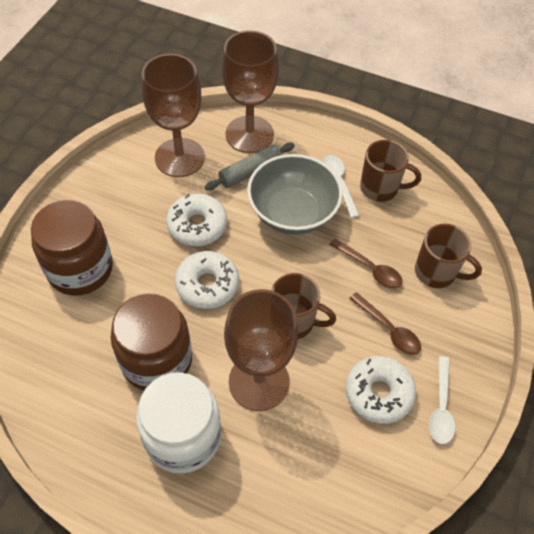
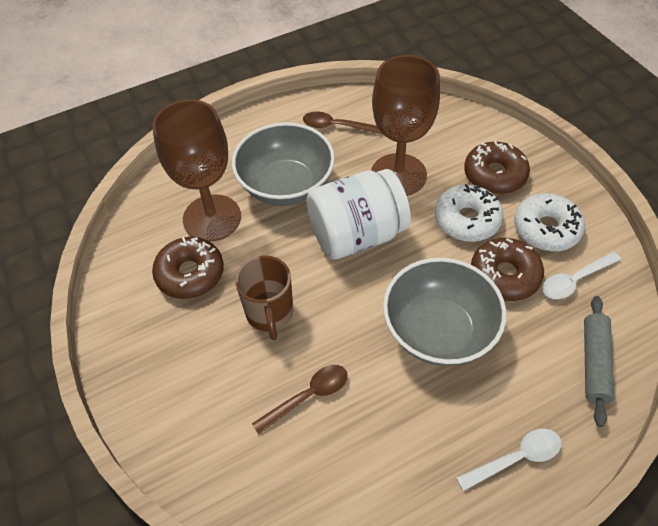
brown donut: none = 0 -> [152,237,224,299] [464,140,530,194] [471,238,544,301] = 3
brown goblet: [142,54,205,177] [222,30,279,153] [224,289,298,411] = 3 -> [152,99,241,242] [371,55,440,196] = 2
brown jar: [31,200,113,295] [111,293,192,391] = 2 -> none = 0
brown mug: [271,273,336,339] [360,140,421,202] [415,224,482,288] = 3 -> [235,255,293,340] = 1
grey bowl: [247,154,343,235] = 1 -> [232,122,335,206] [383,258,506,366] = 2
white donut: [166,194,227,246] [175,251,239,309] [346,356,416,424] = 3 -> [435,184,503,242] [514,193,585,251] = 2

